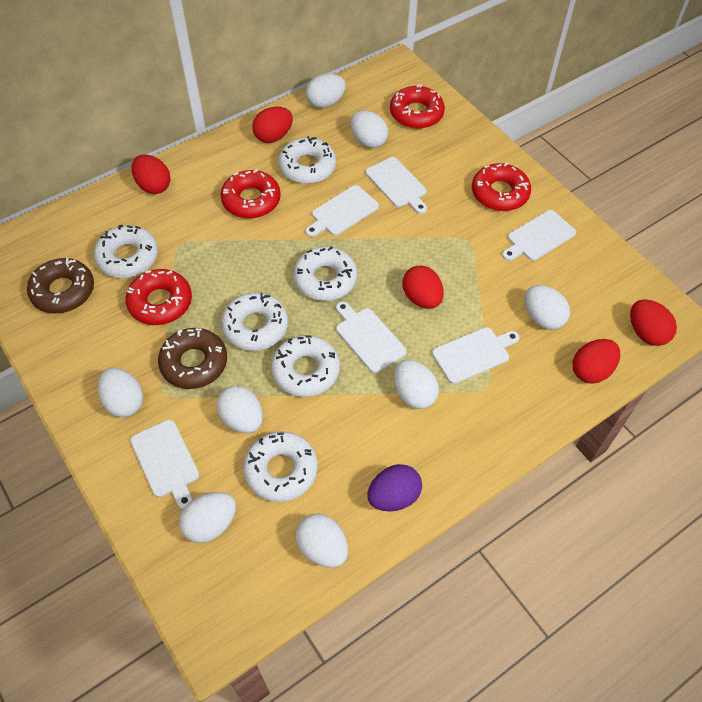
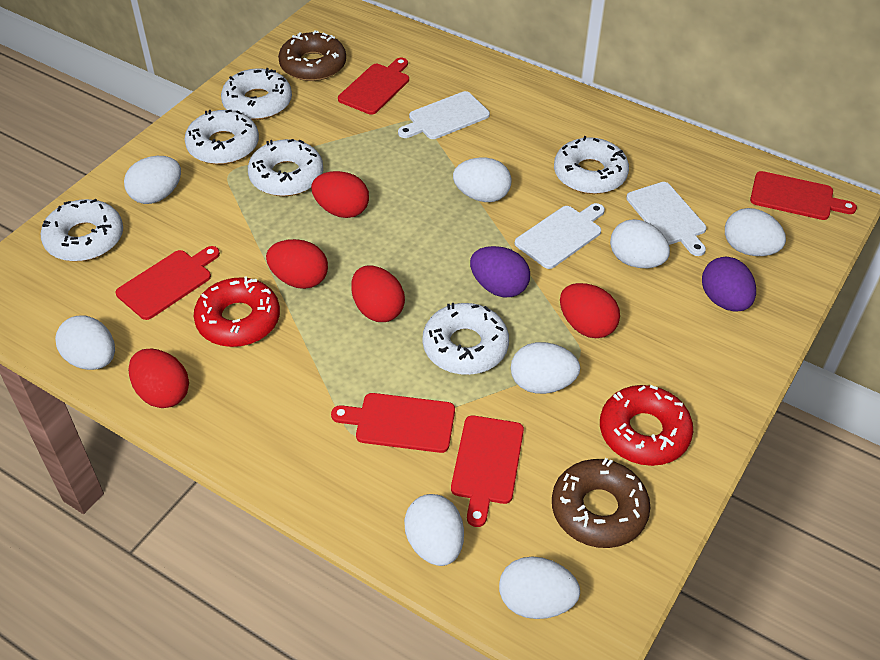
purple egg: [367,464,422,511] = 1 -> [470,246,530,297] [702,256,756,312] = 2
red cutting board: none = 0 -> [116,246,220,320] [331,393,455,453] [338,58,409,115] [451,415,524,527] [750,171,857,220] = 5
red donut: [125,269,192,325] [221,169,281,219] [390,84,445,129] [472,163,531,211] = 4 -> [194,276,280,347] [600,385,693,466] = 2
white cutting board: [130,419,199,509] [305,185,379,237] [336,301,407,373] [366,157,427,214] [432,327,520,384] [502,210,576,261] = 6 -> [398,91,490,139] [515,203,605,269] [626,182,706,256] = 3

